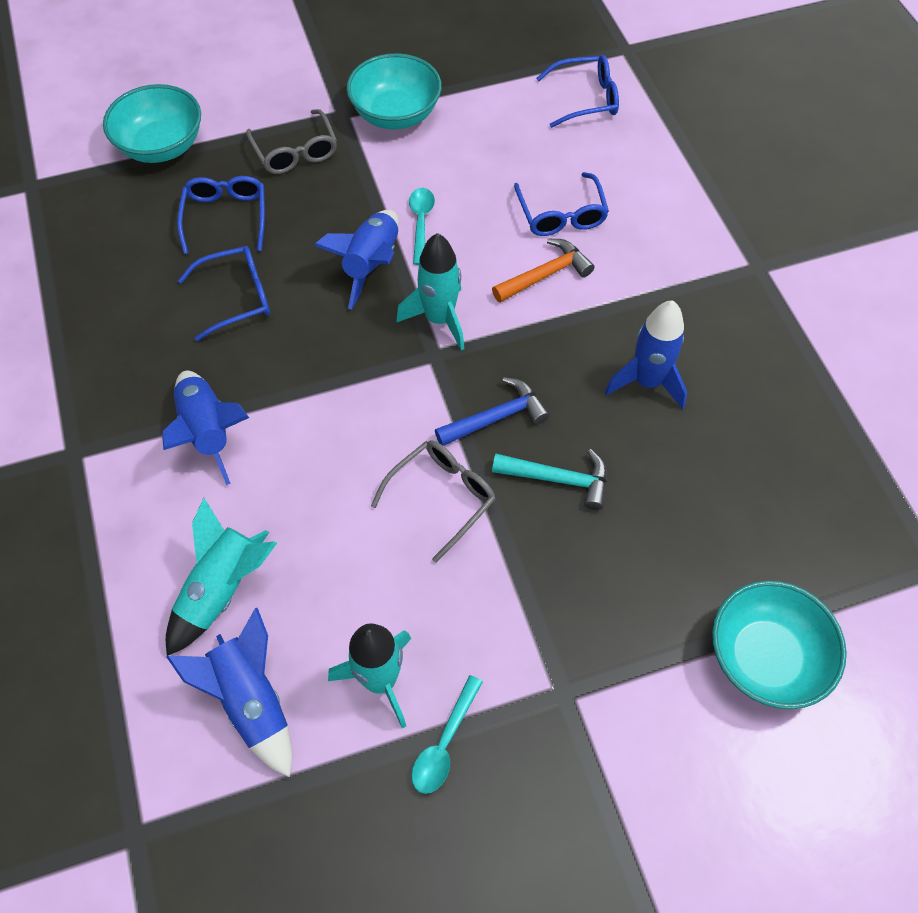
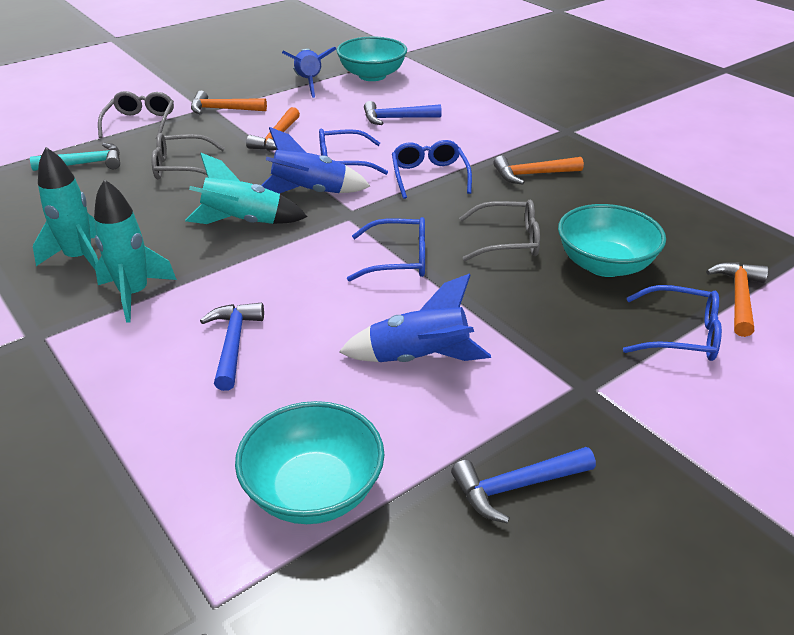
blue hammer: [435,377,550,446] = 1 -> [200,303,264,391] [364,101,442,125] [451,447,596,524] = 3
blue rocket: [162,371,249,485] [166,608,292,777] [314,210,399,310] [605,300,687,409] = 4 -> [261,127,370,194] [282,47,336,98] [339,273,491,362] = 3
grey glasses: [246,109,337,174] [371,440,496,563] = 2 -> [98,91,174,139] [152,133,225,179] [459,200,540,261] = 3
orange hammer: [492,239,595,303] = 1 -> [191,91,267,115] [246,107,300,151] [493,156,584,185] [706,262,768,337] = 4
turquoise spoon: [409,188,435,265] [411,675,483,794] = 2 -> none = 0

